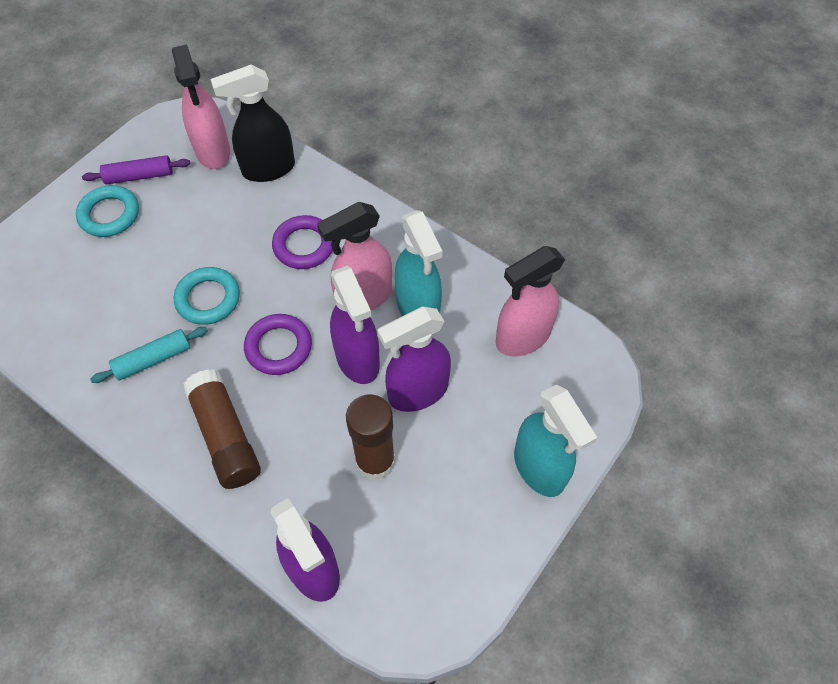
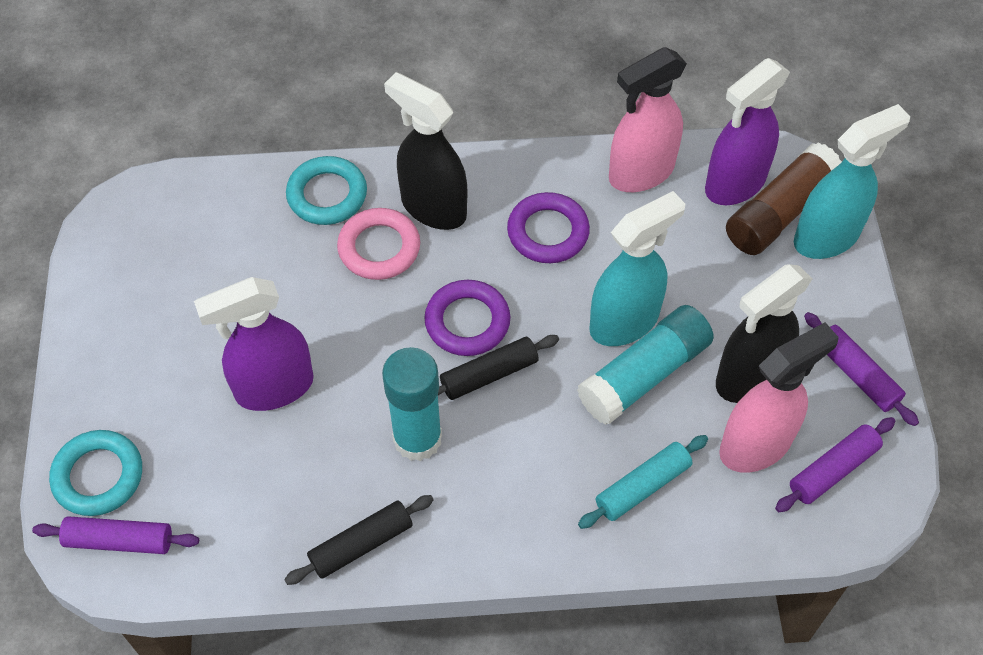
black rolling pin: none = 0 -> [284,495,434,585] [438,335,559,400] = 2
black spray bottle: [210,65,295,182] = 1 -> [384,72,467,230] [716,264,812,403] = 2
brown glue stick: [183,369,261,489] [346,394,395,480] = 2 -> [726,142,842,255] = 1
pink ring: none = 0 -> [337,208,420,280] = 1
pink spray bottle: [172,44,230,169] [317,202,392,310] [496,246,565,356] = 3 -> [609,47,687,192] [719,322,839,473] = 2
purple rolling pin: [82,155,190,184] = 1 -> [32,516,199,554] [775,417,895,512] [804,312,919,426] = 3
purple spray bottle: [271,498,340,602] [330,266,380,384] [378,307,451,412] = 3 -> [194,277,314,411] [705,58,790,205] = 2
turquoise glue stick: none = 0 -> [382,347,442,461] [577,305,714,425] = 2

